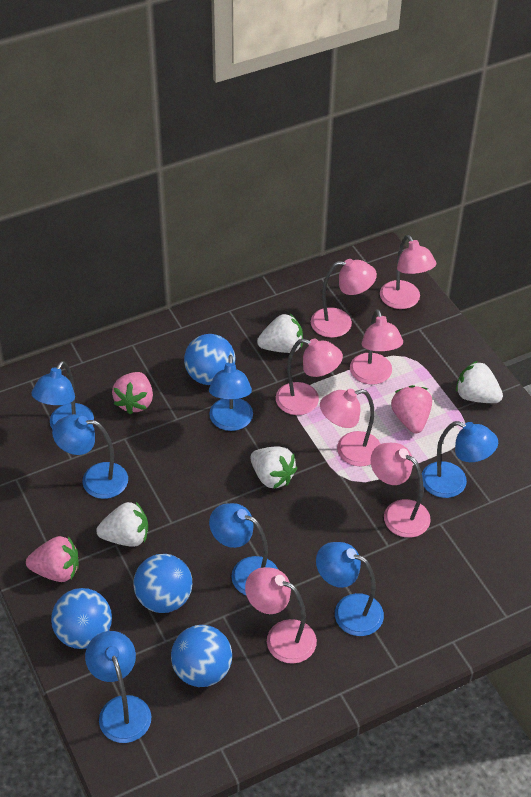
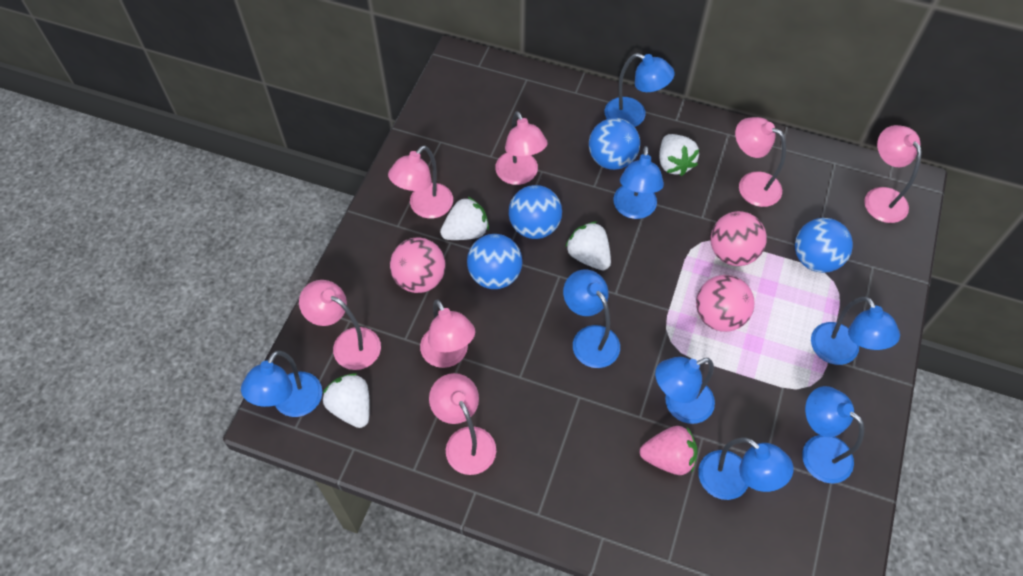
blue lamp: [32,361,94,429] [52,414,128,499] [85,631,151,743] [209,355,253,431] [209,503,278,595] [316,542,384,636] [422,421,498,498] = 7 -> [241,351,322,417] [563,269,620,368] [605,53,675,127] [613,146,664,219] [655,357,715,424] [698,438,793,500] [802,386,864,484] [811,296,900,365] = 8
pink ball: none = 0 -> [390,238,446,293] [696,275,754,332] [711,211,767,266] = 3
pink strawberry: [26,536,79,582] [112,372,153,415] [391,385,432,433] = 3 -> [639,426,698,475] = 1

